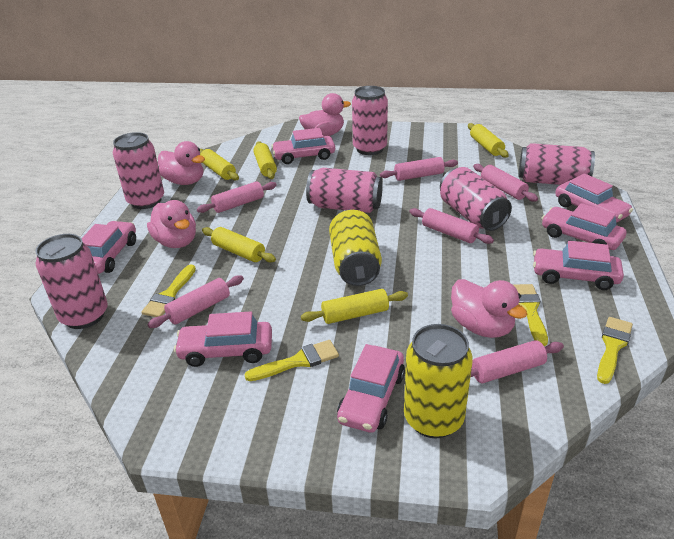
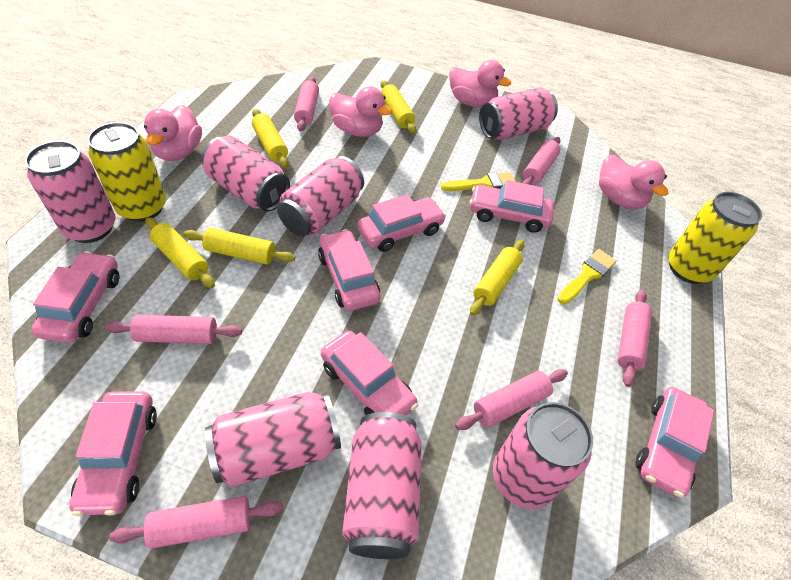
pink can: [36,234,108,329] [113,132,164,209] [306,168,383,213] [352,86,388,155] [440,167,512,231] [519,143,595,185] = 6 -> [25,141,116,243] [202,136,290,211] [205,392,341,487] [277,156,364,236] [342,412,422,559] [479,87,558,140] [493,402,593,509] = 7
yellow brush: [141,264,196,317] [245,340,339,381] [513,284,548,346] [597,317,633,384] = 4 -> [441,172,516,191] [557,249,617,304] = 2

